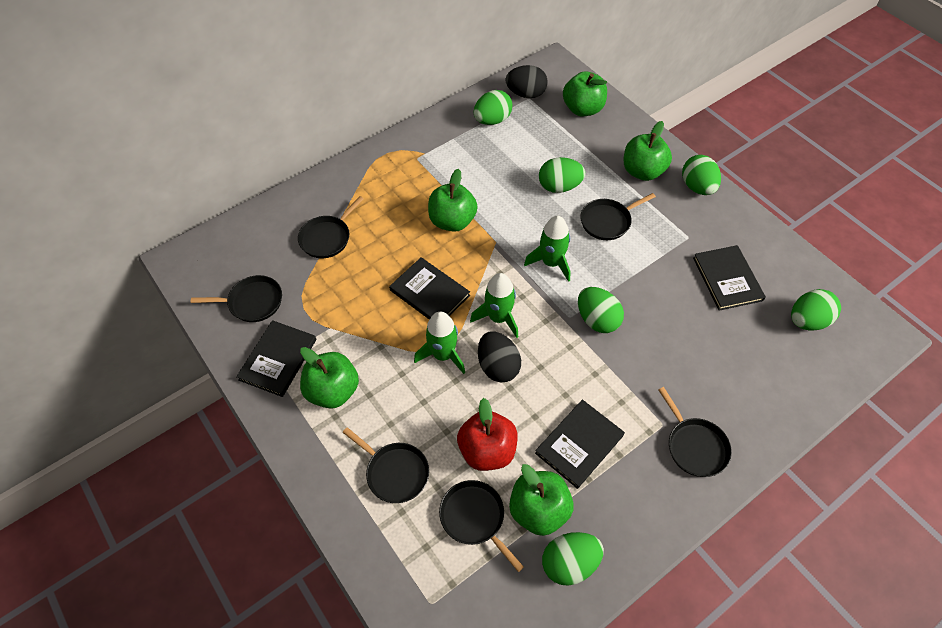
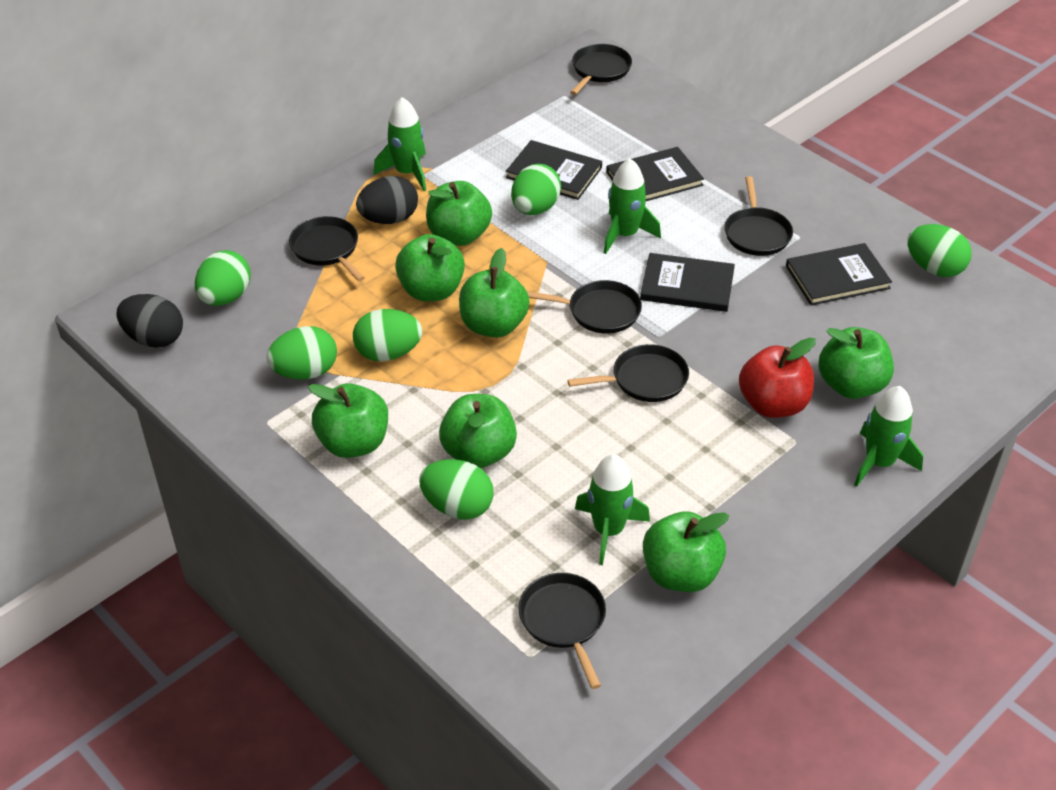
green apple: [300,347,359,409] [428,169,478,232] [509,464,574,536] [563,71,607,116] [623,121,672,181] = 5 -> [308,383,388,458] [395,234,465,301] [426,181,492,246] [439,394,517,468] [459,248,530,338] [643,511,729,592] [818,327,894,399] = 7
green rocket: [414,312,465,374] [470,273,518,338] [524,216,571,282] = 3 -> [374,97,426,191] [575,454,650,565] [603,158,661,254] [854,386,923,487] = 4

